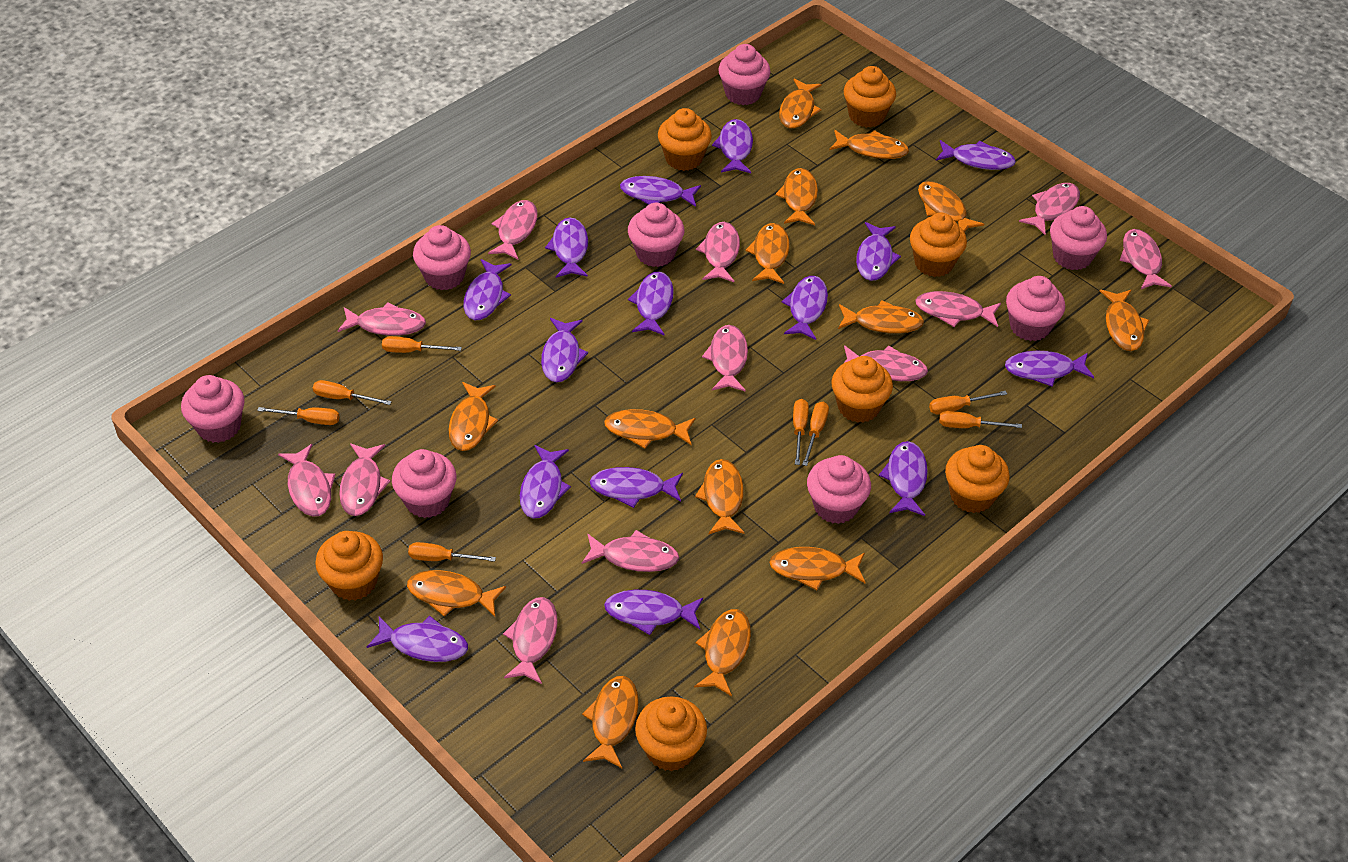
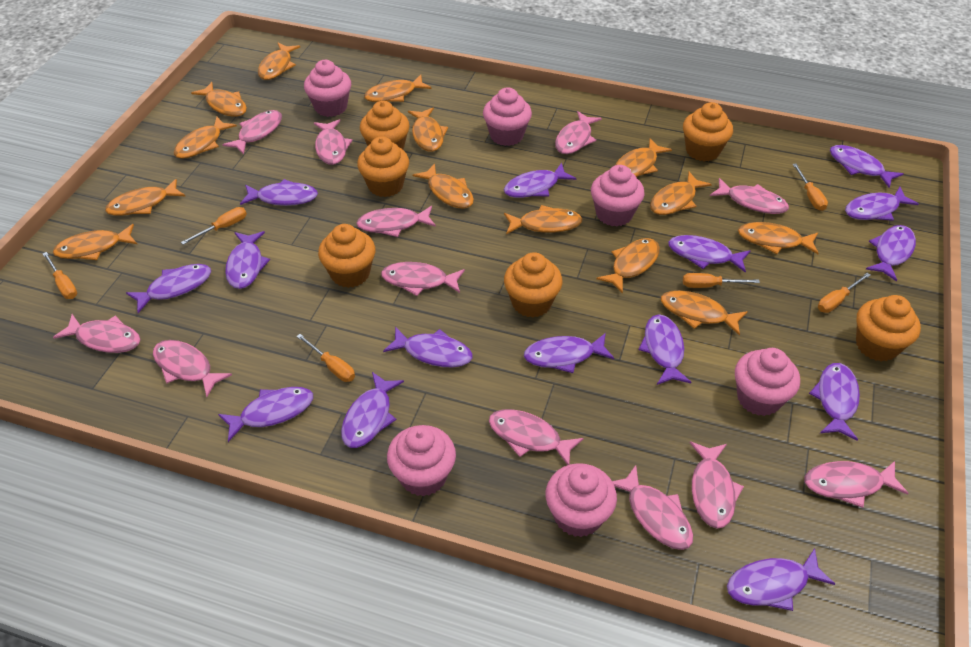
orange cupcake: [315,531,383,601] [635,696,707,771] [658,108,712,171] [831,356,893,423] [844,66,896,128] [910,213,967,277] [945,445,1010,513] = 7 -> [318,224,375,288] [357,136,409,197] [360,101,409,150] [504,252,563,318] [683,102,733,162] [856,295,921,362] = 6
orange screwdriver: [257,407,340,425] [313,380,392,405] [382,336,462,353] [408,542,496,562] [793,399,809,465] [802,402,829,466] [929,391,1007,415] [939,411,1022,428] = 8 -> [43,252,77,299] [181,207,247,245] [296,334,355,382] [683,273,760,288] [792,164,828,211] [818,273,871,313] = 6
pink cupcake: [181,375,245,443] [392,449,457,518] [413,225,471,290] [628,203,684,267] [718,44,771,105] [807,455,871,524] [1006,276,1065,341] [1050,206,1107,270] = 8 -> [304,60,351,117] [387,425,456,496] [483,87,532,146] [546,463,617,537] [591,165,645,227] [735,348,800,416] = 6

